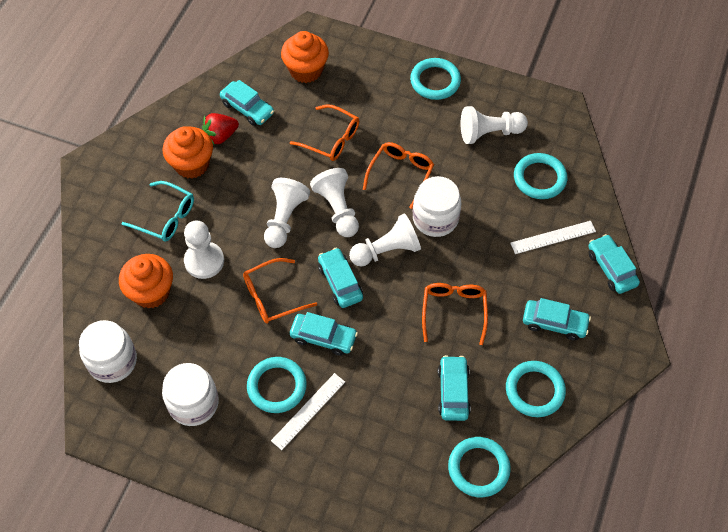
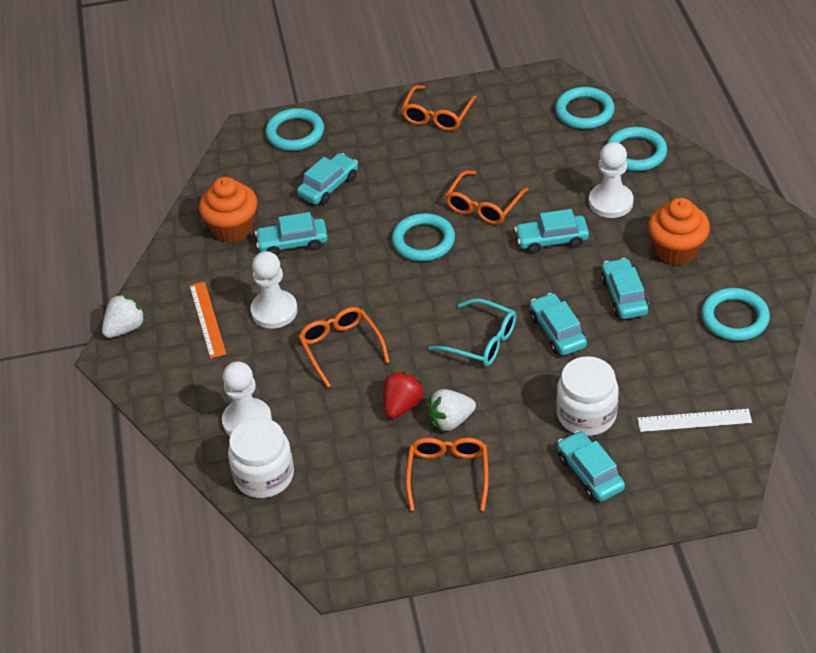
orange cupcake: [119,254,173,309] [163,126,213,178] [281,31,329,83] = 3 -> [199,177,258,243] [648,198,710,266] = 2
orange ruler: none = 0 -> [190,282,226,359] = 1
white jar: [79,320,137,383] [162,363,219,426] [413,176,461,237] = 3 -> [228,417,294,498] [556,356,619,436] = 2
white pawn: [184,221,224,279] [264,178,310,248] [310,168,359,237] [349,213,421,266] [461,106,528,144] = 5 -> [222,361,272,436] [250,251,298,329] [589,142,634,218] = 3
white ruler: [271,373,345,450] [510,221,596,254] = 2 -> [637,409,752,432] = 1
white strawberry: none = 0 -> [102,294,146,338] [427,389,476,432] = 2

